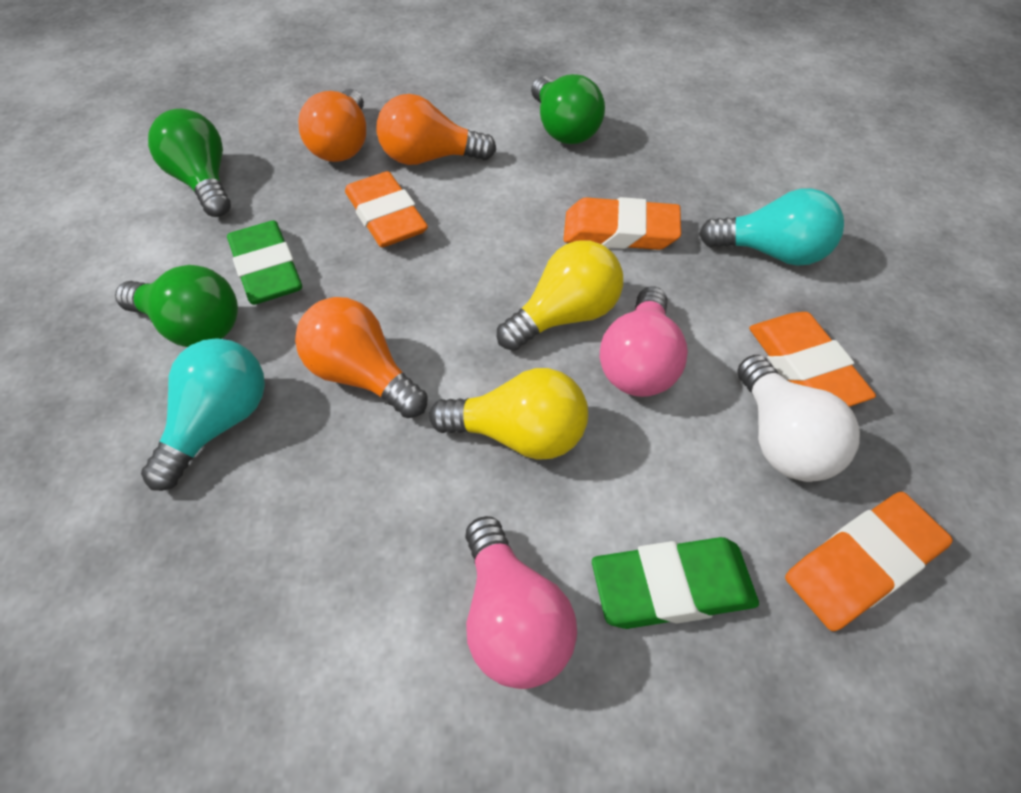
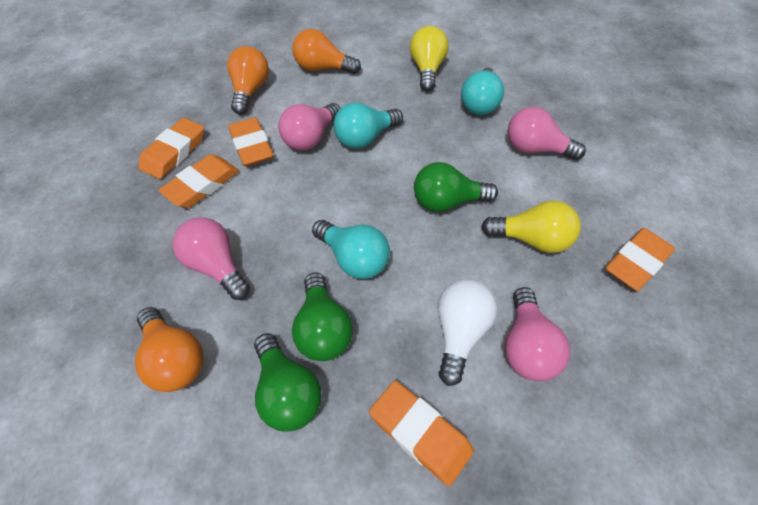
green eraser: [227,220,302,305] [592,537,759,629] = 2 -> none = 0
orange eraser: [345,171,428,247] [563,197,681,250] [749,312,876,407] [785,492,953,631] = 4 -> [138,118,204,179] [158,154,239,208] [228,117,274,166] [369,381,474,486] [605,228,675,291] = 5
pink light bulb: [465,516,577,689] [600,286,688,397] = 2 -> [173,217,250,300] [278,103,341,150] [505,287,570,381] [508,107,586,160] = 4
turquoise light bulb: [141,338,265,491] [699,188,844,266] = 2 -> [312,220,390,279] [334,102,403,149] [461,68,504,115] = 3

